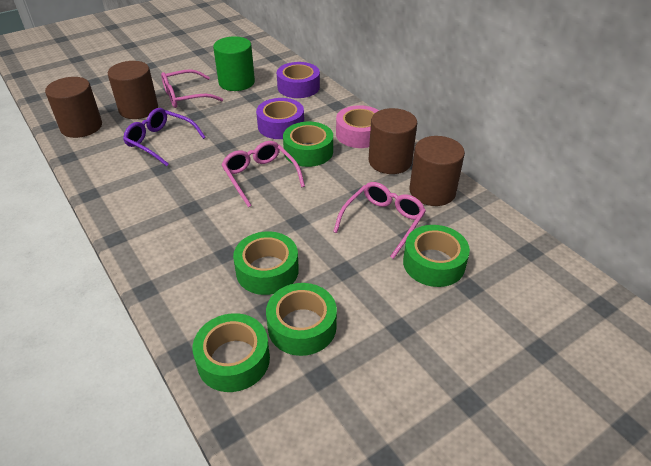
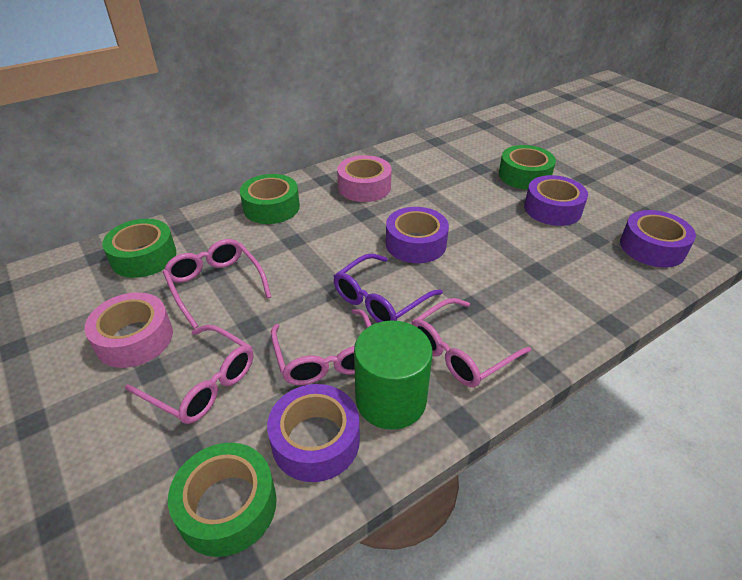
brown cylinder: [45,77,102,138] [108,61,158,119] [369,108,417,174] [409,136,465,206] = 4 -> none = 0
green tape: [193,313,270,392] [233,232,299,295] [266,283,337,356] [283,122,333,167] [403,225,470,287] = 5 -> [102,219,176,278] [168,443,277,557] [240,174,300,224] [499,145,556,190] = 4
pink glasses: [161,69,223,108] [221,141,305,207] [333,182,426,259] = 3 -> [125,325,253,424] [163,239,271,329] [271,309,371,385] [411,298,531,387] = 4
pink tape: [336,105,379,148] = 1 -> [84,292,173,368] [337,155,392,202] = 2
purple tape: [256,98,304,139] [277,62,320,98] = 2 -> [267,384,360,482] [386,207,449,263] [524,175,588,226] [620,210,696,267] = 4

